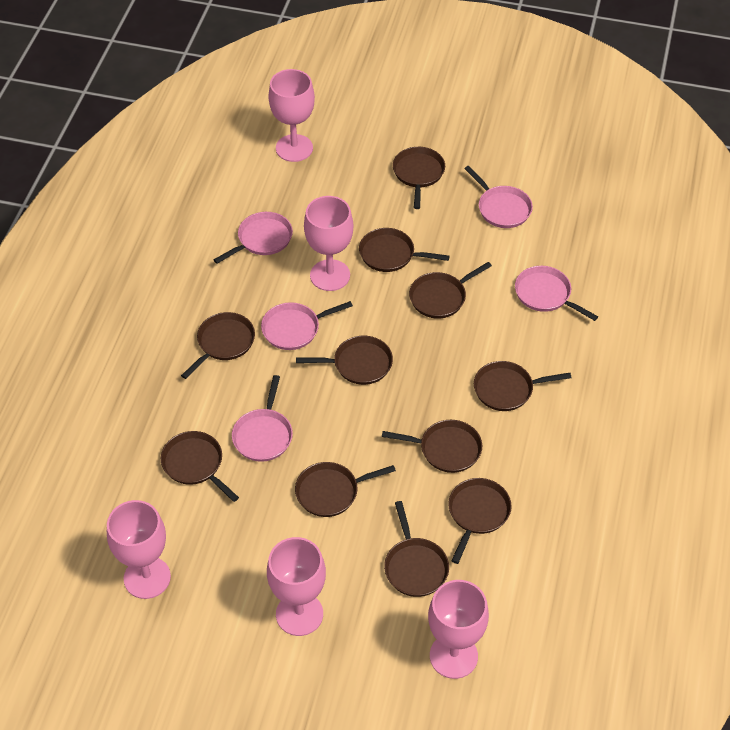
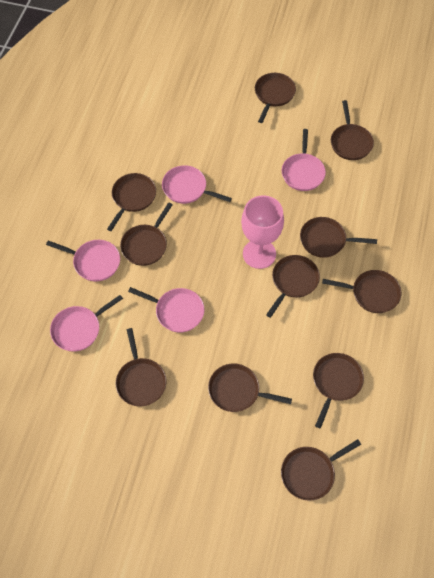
pink goblet: [107,500,171,599] [267,537,326,636] [268,69,315,162] [304,196,353,291] [428,580,489,679] = 5 -> [241,195,284,269] = 1

